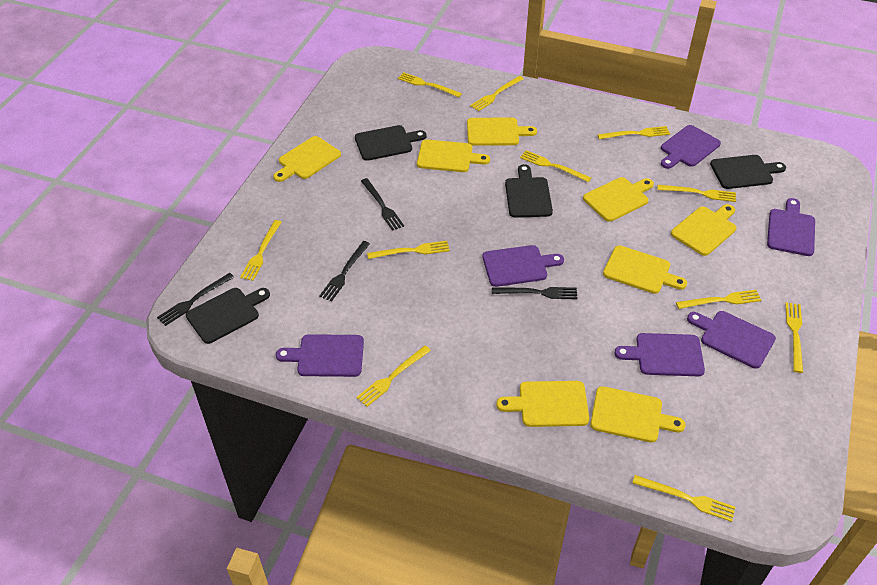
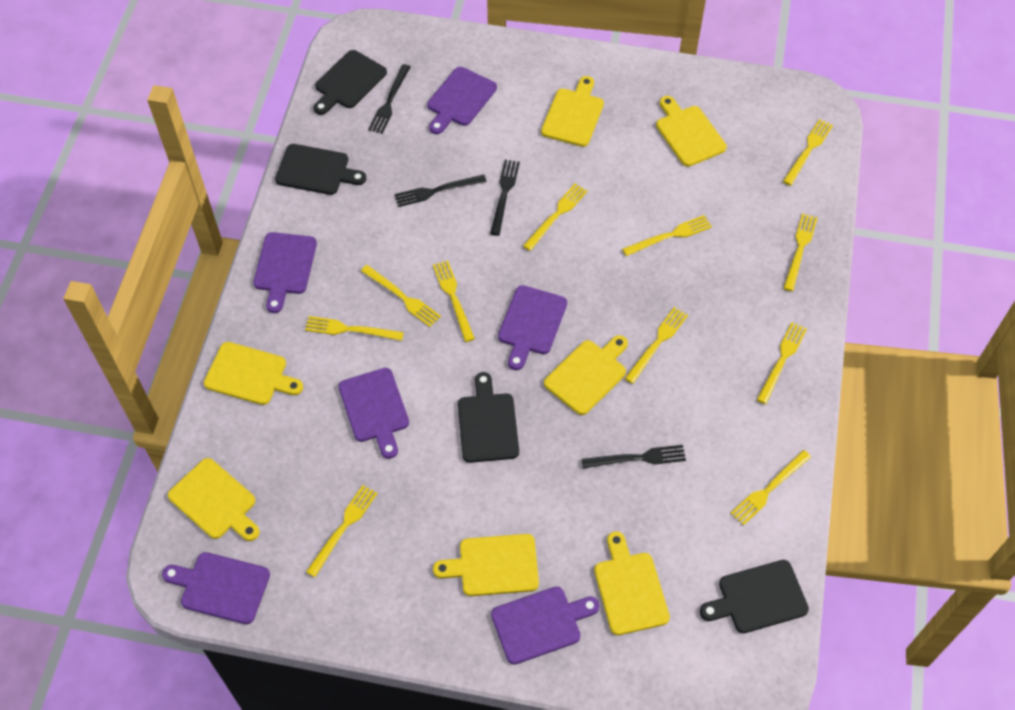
yellow cutting board: [273,136,341,182] [417,139,490,172] [467,117,537,146] [496,381,589,427] [583,177,654,222] [590,386,686,443] [603,245,687,294] [671,204,736,256] = 8 -> [168,458,260,541] [204,342,303,405] [433,534,539,596] [541,76,604,147] [544,335,628,415] [594,532,670,635] [656,96,727,167] = 7

